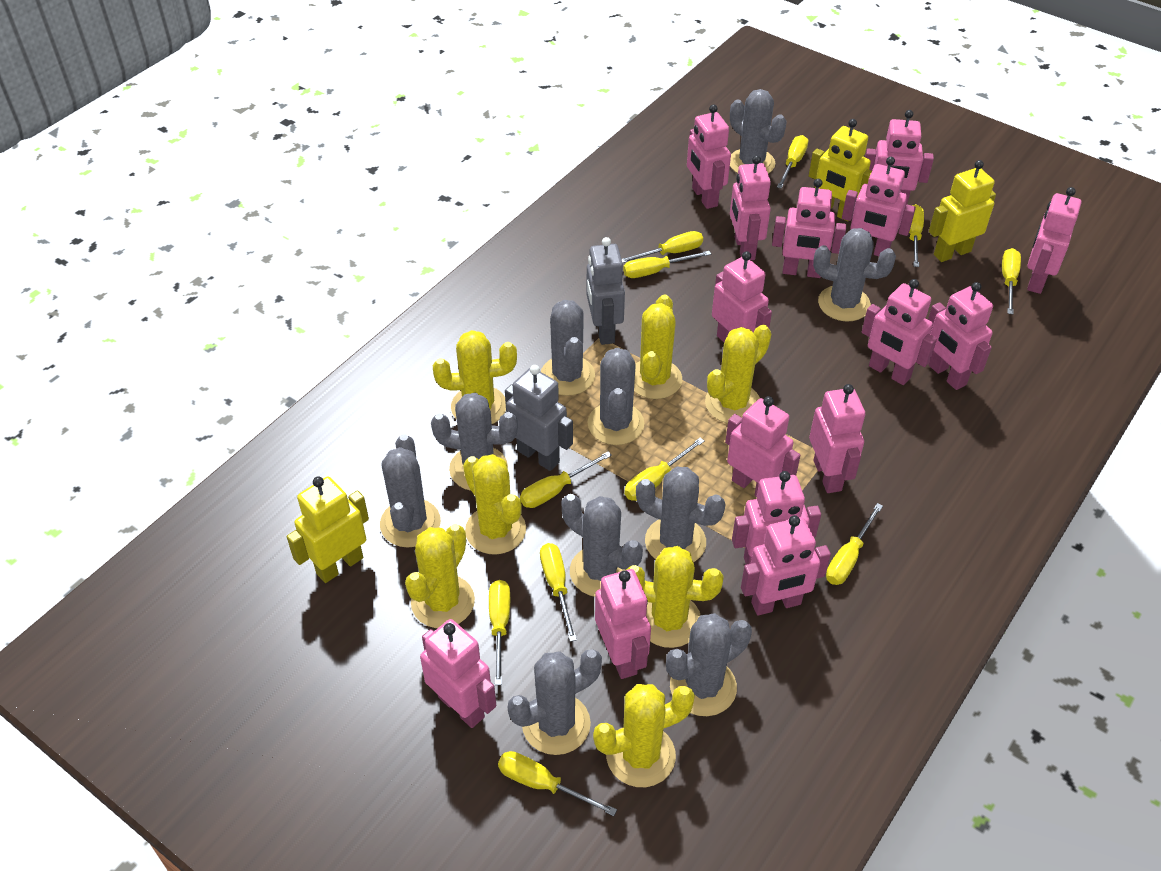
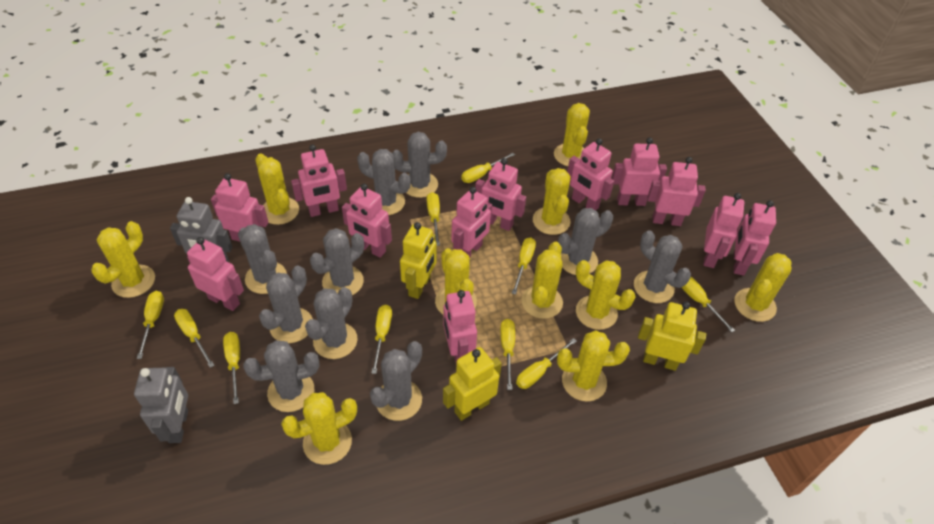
pink robot: [420,619,496,728] [595,569,651,679] [687,104,731,209] [712,251,772,342] [725,396,801,497] [730,155,771,260] [732,471,821,565] [741,515,831,616] [772,179,846,278] [809,384,865,493] [842,157,916,256] [862,279,937,385] [865,110,934,206] [928,282,993,390] [1027,187,1081,294] = 15 -> [187,237,244,311] [211,173,269,242] [291,145,347,217] [342,184,392,258] [443,290,477,364] [451,187,492,258] [475,158,526,231] [567,138,614,211] [612,137,667,206] [648,157,706,226] [703,193,744,268] [734,200,776,276] = 12
yellow cactus: [405,524,475,628] [433,330,517,424] [463,454,526,555] [593,684,695,787] [626,546,724,648] [634,294,682,399] [705,325,771,423] = 7 -> [91,221,155,298] [255,153,299,225] [281,392,357,465] [435,248,477,314] [521,242,563,319] [533,168,571,235] [554,103,590,166] [557,331,630,401] [576,260,636,330] [734,253,792,322] = 10
yellow screwdriver: [489,580,510,685] [498,751,617,816] [520,451,612,508] [540,543,577,642] [622,231,703,263] [623,251,711,278] [624,438,704,501] [777,135,808,189] [826,503,883,585] [909,204,924,267] [1002,248,1021,314] = 11 -> [137,291,164,359] [174,309,215,368] [223,332,240,404] [371,305,392,374] [427,192,440,246] [461,153,515,183] [500,319,515,390] [512,238,536,295] [516,338,577,389] [681,277,735,332] = 10

